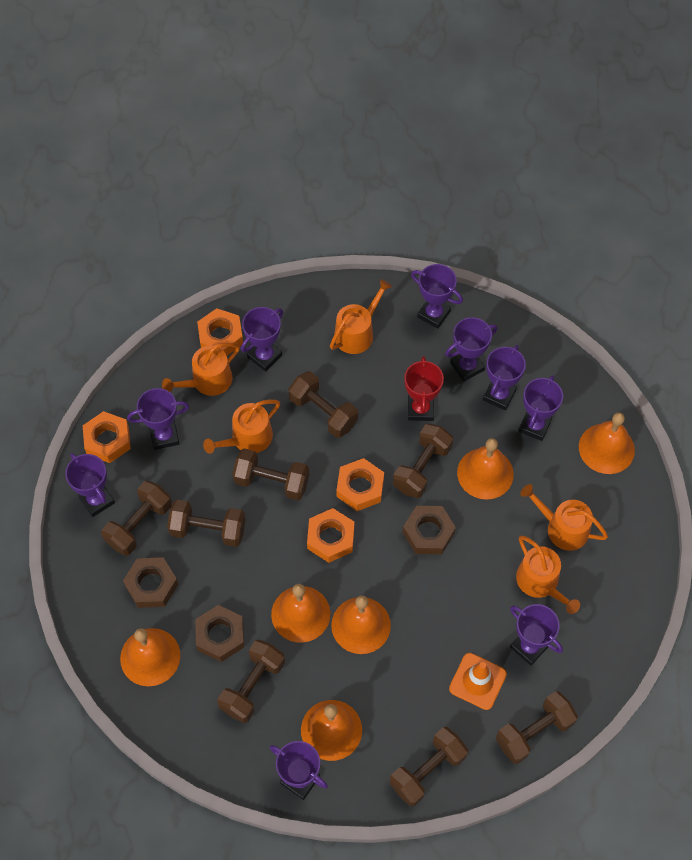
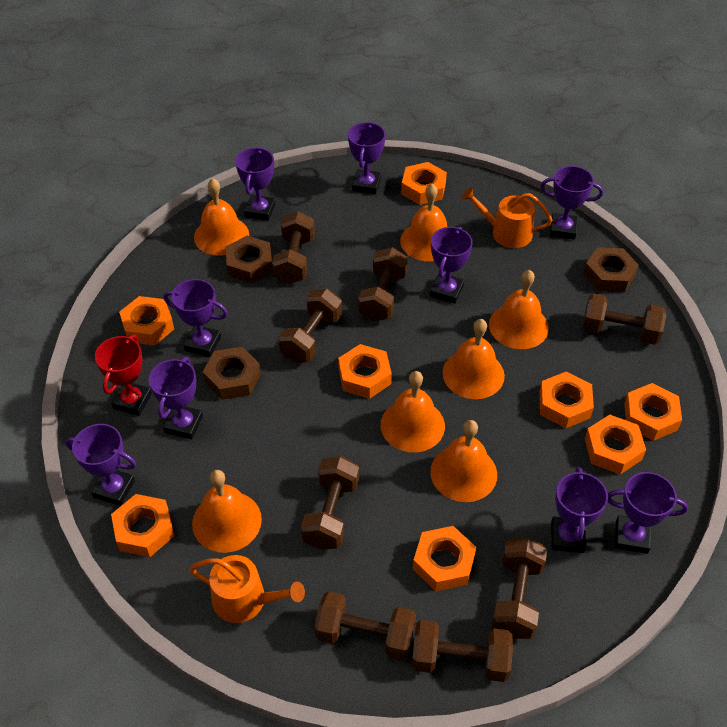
orange bell: [120,628,180,686] [271,584,330,643] [301,700,362,761] [331,595,391,654] [457,438,514,500] [579,412,635,474] = 6 -> [192,470,262,553] [194,178,249,256] [381,371,445,452] [400,184,447,261] [430,420,497,502] [442,319,505,399] [489,270,549,349] = 7
orange nut: [83,411,131,463] [197,308,243,356] [307,508,354,563] [337,458,384,511] = 4 -> [111,494,174,557] [119,296,174,346] [338,344,392,399] [401,162,447,205] [413,526,476,591] [539,371,594,428] [585,415,646,475] [624,383,682,441] = 8
orange traffic cone: [449,653,507,710] = 1 -> none = 0
orange watering can: [162,343,240,396] [203,400,280,454] [330,279,392,354] [516,536,580,614] [520,484,608,551] = 5 -> [189,555,305,623] [462,187,553,248] = 2

